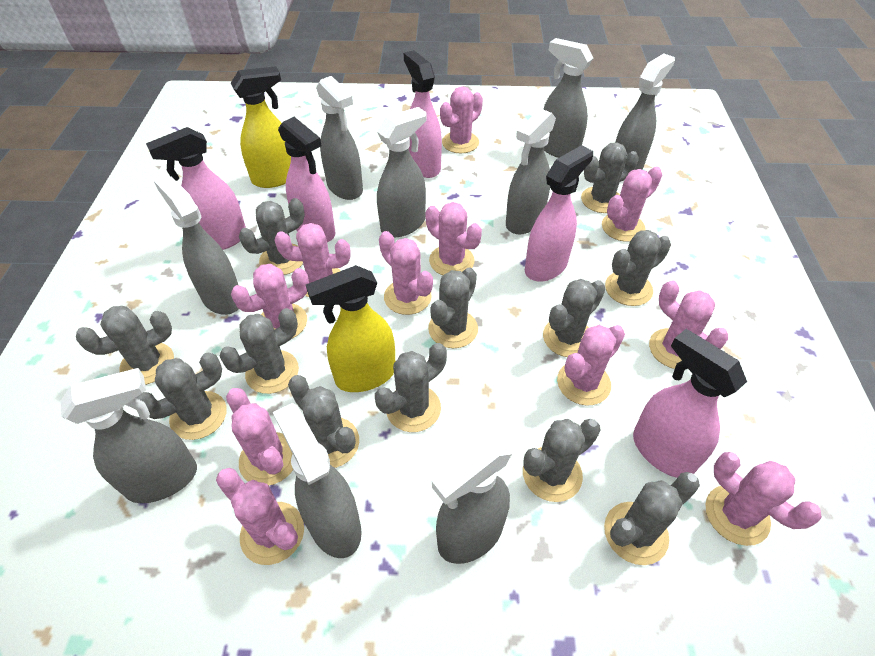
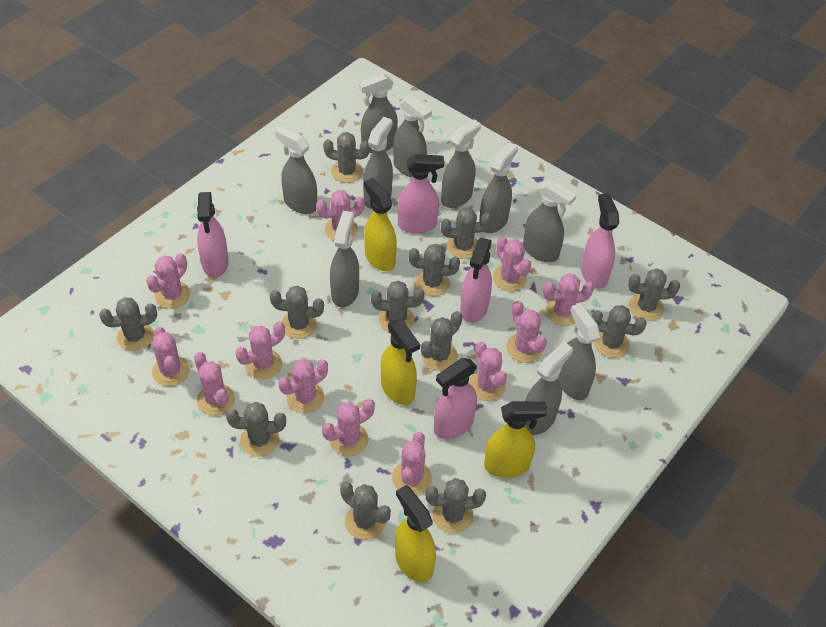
grey spray bottle: [60,368,197,503] [154,175,239,315] [273,403,362,558] [316,76,363,200] [377,107,427,237] [432,439,512,564] [506,108,556,235] [543,38,593,158] [615,54,675,170] = 9 -> [275,127,317,214] [330,211,359,307] [358,74,398,153] [363,117,393,209] [393,95,432,178] [441,119,481,208] [479,142,518,233] [523,179,576,262] [525,342,573,435] [558,303,600,400] = 10
pink cactus: [216,468,304,565] [226,388,293,485] [231,264,309,339] [274,223,351,297] [379,231,433,315] [425,202,482,275] [440,86,483,153] [557,325,625,406] [602,166,662,242] [649,281,728,369] [705,452,822,546] = 11 -> [146,253,190,309] [152,327,190,386] [194,352,235,416] [236,322,285,379] [278,359,328,413] [316,190,365,241] [322,399,375,457] [392,432,432,495] [469,342,507,401] [493,237,531,291] [506,301,547,363] [543,273,594,326] = 12
yellow spray bottle: [231,66,291,188] [306,265,395,392] = 2 -> [364,178,397,271] [381,319,420,405] [395,485,436,583] [484,401,547,478] = 4

